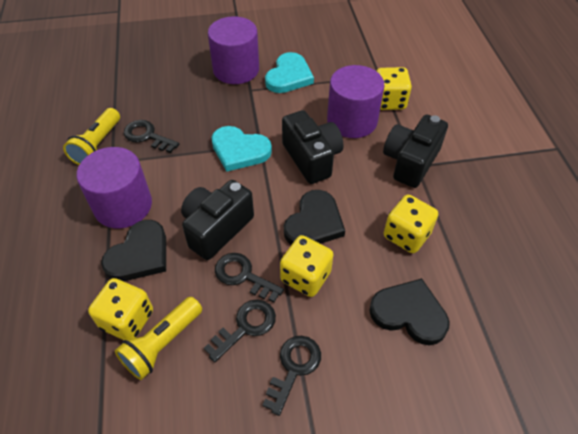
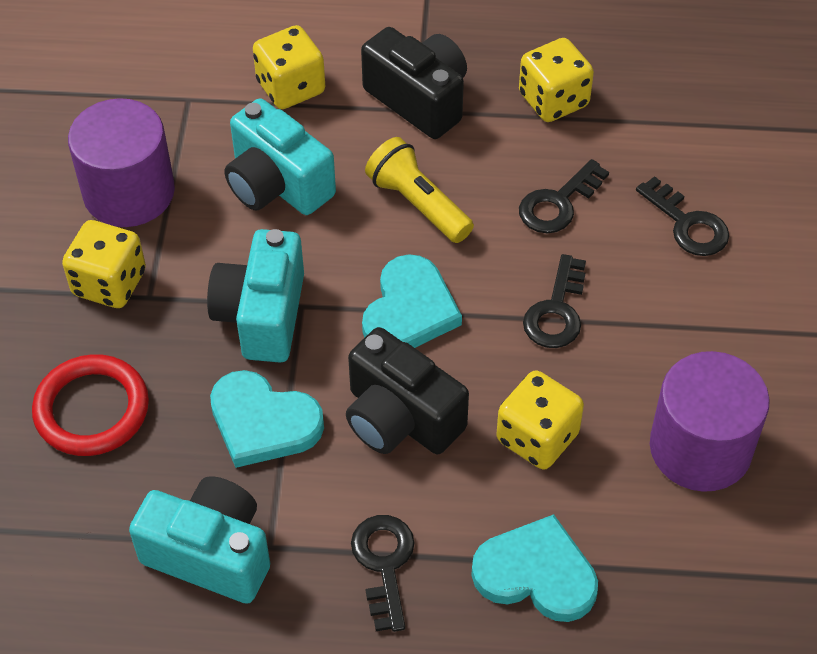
black camera: [181,180,254,260] [282,110,343,184] [383,114,448,188] = 3 -> [346,327,469,454] [361,27,467,139] = 2
black heart: [101,220,166,281] [284,190,345,245] [369,278,450,345] = 3 -> none = 0
purple cylinder: [77,147,152,229] [208,16,259,84] [327,65,384,138] = 3 -> [68,98,175,227] [650,351,770,492] = 2
red ring: none = 0 -> [32,354,149,456] = 1
turquoise camera: none = 0 -> [129,476,270,604] [207,229,304,363] [224,99,336,215] = 3
turquoise heart: [211,126,272,172] [265,52,314,93] = 2 -> [210,370,324,468] [362,254,462,348] [471,514,598,622] = 3
yellow flashlight: [63,108,120,165] [115,297,202,380] = 2 -> [365,137,474,243] = 1

